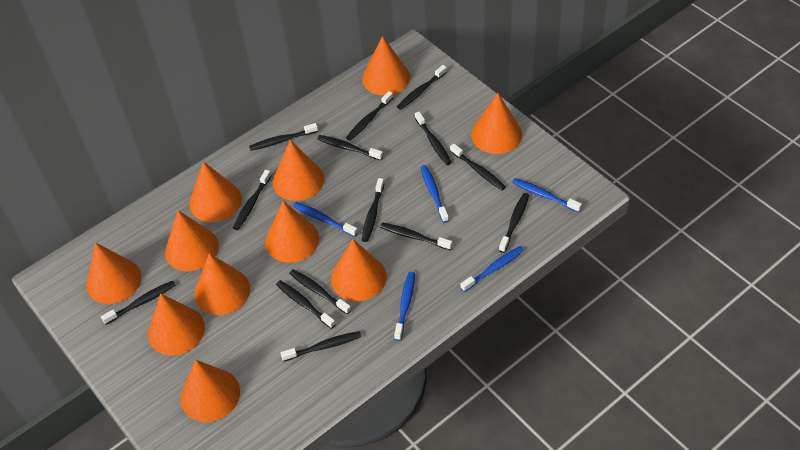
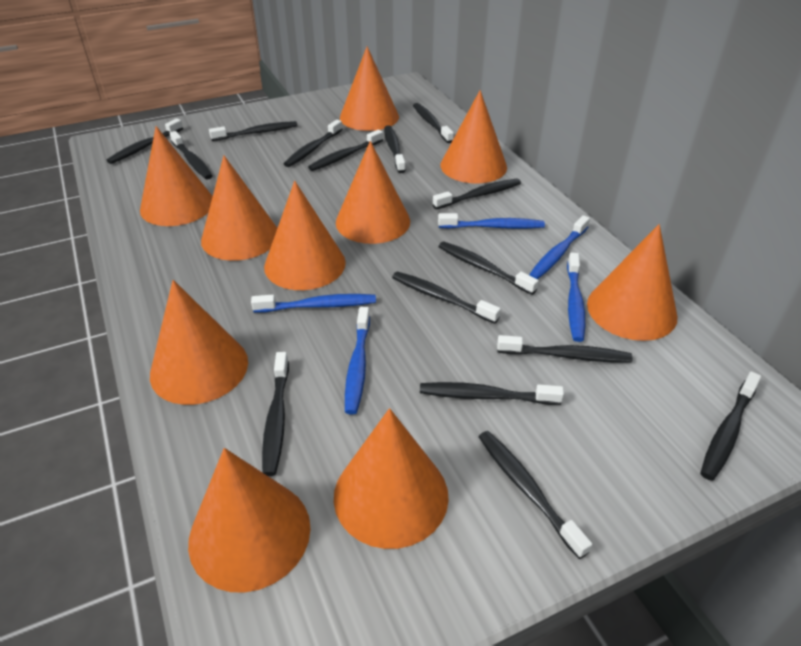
black toothbrush: [101,281,175,325] [233,170,271,230] [249,123,318,151] [276,280,336,329] [281,331,361,362] [289,269,351,314] [317,135,383,160] [346,91,393,141] [362,178,385,242] [380,223,452,250] [397,65,447,110] [415,111,452,165] [450,144,506,190] [499,193,529,253] = 14 -> [106,118,183,164] [170,131,212,179] [209,121,298,141] [262,352,289,476] [284,120,343,167] [308,130,383,171] [384,125,406,173] [392,272,501,324] [413,103,454,143] [420,382,564,405] [433,179,521,209] [438,241,539,295] [479,431,592,559] [497,335,633,362] [700,371,761,481] = 15
orange cone: [86,243,141,304] [148,293,205,356] [165,210,219,271] [181,360,240,422] [190,161,242,222] [195,253,250,315] [265,201,319,263] [273,140,324,201] [331,239,387,301] [362,36,410,96] [471,93,522,154] = 11 -> [140,126,213,226] [150,280,248,405] [188,448,311,593] [201,156,277,261] [264,181,346,290] [334,408,449,549] [336,141,410,244] [340,46,399,131] [441,90,507,184] [587,224,677,341] = 10

